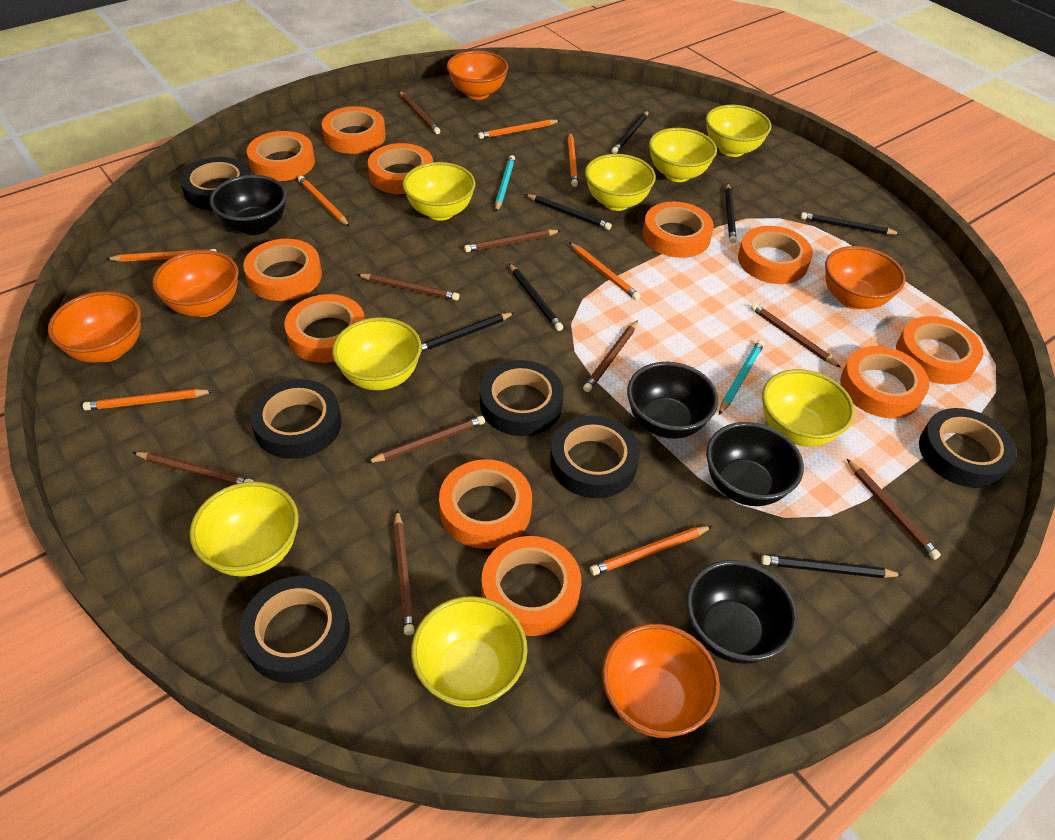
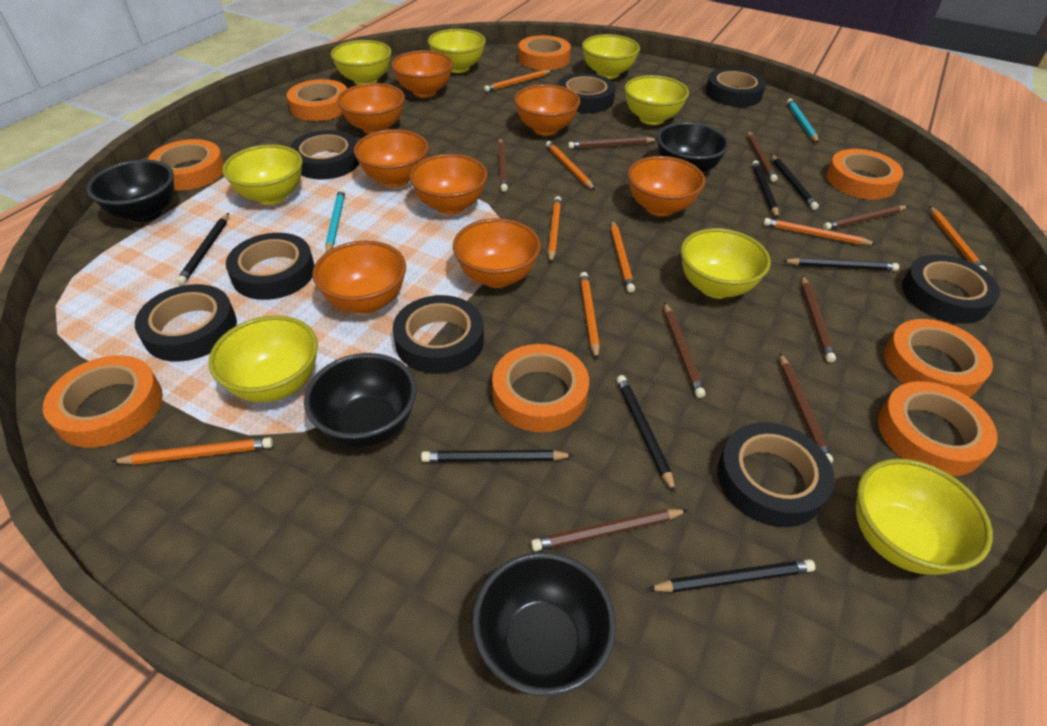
black tape: [180,157,250,210] [239,576,350,683] [250,379,341,459] [480,360,564,436] [550,415,640,498] [919,408,1017,488] = 6 -> [135,284,237,362] [226,233,315,300] [290,130,359,179] [393,295,484,374] [558,73,616,113] [706,68,766,107] [717,422,835,527] [902,255,1000,324] = 8
brown pencil: [133,452,254,485] [357,274,459,301] [367,416,485,463] [394,510,415,635] [399,91,440,134] [464,229,561,252] [583,320,638,392] [751,303,841,368] [846,458,941,560] = 9 -> [498,138,508,192] [531,509,688,551] [568,137,657,149] [664,302,705,398] [748,131,778,182] [780,353,833,463] [801,275,836,363] [823,205,908,230] = 8
orange bowl: [48,291,141,363] [153,250,239,317] [447,51,508,100] [602,624,720,738] [825,246,906,310] = 5 -> [312,241,406,314] [337,83,405,134] [354,129,429,187] [391,50,453,98] [409,154,488,215] [453,218,541,288] [514,84,580,136] [628,156,706,216] = 8
orange pencil: [83,389,213,410] [107,249,217,262] [298,176,350,227] [478,119,560,139] [568,133,578,187] [569,242,641,300] [590,526,712,576] = 7 -> [111,437,273,465] [484,70,552,92] [546,141,595,190] [548,196,561,263] [580,272,600,360] [611,220,635,293] [763,218,876,245] [929,206,987,271] = 8
orange tape: [243,239,322,301] [247,131,315,181] [285,294,365,363] [322,106,386,154] [368,143,433,194] [439,459,532,549] [482,536,581,636] [643,202,714,258] [738,226,813,284] [840,346,929,418] [896,316,983,385] = 11 -> [43,355,163,448] [147,139,224,190] [287,79,347,121] [492,344,589,432] [518,35,571,70] [826,149,903,200] [878,381,998,476] [884,319,993,397] = 8

